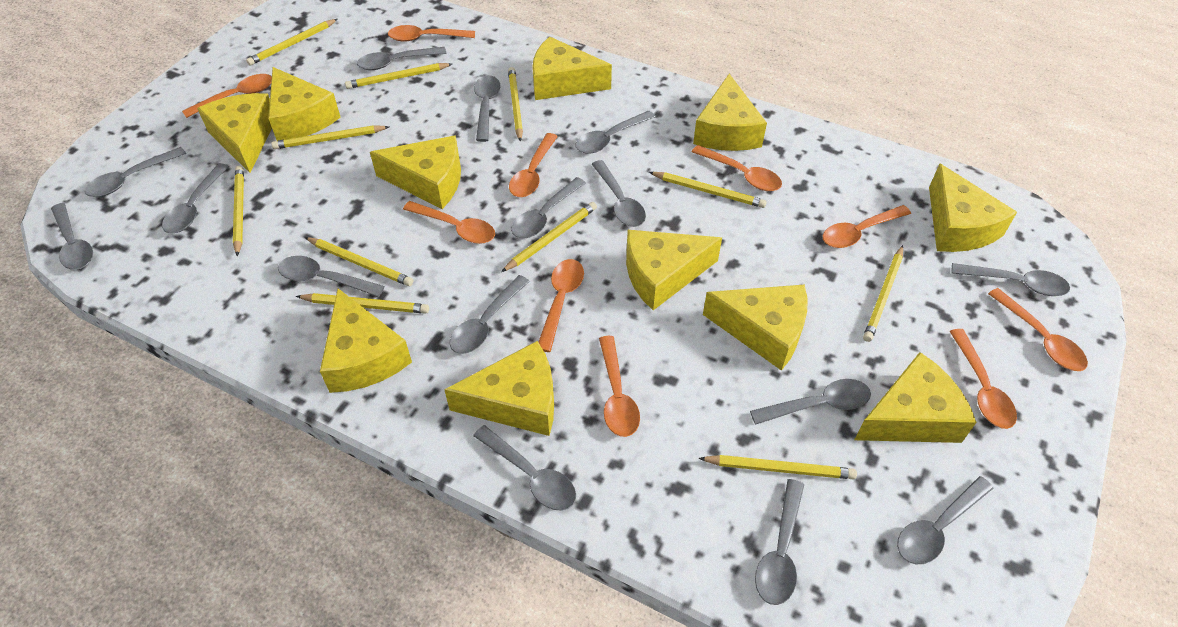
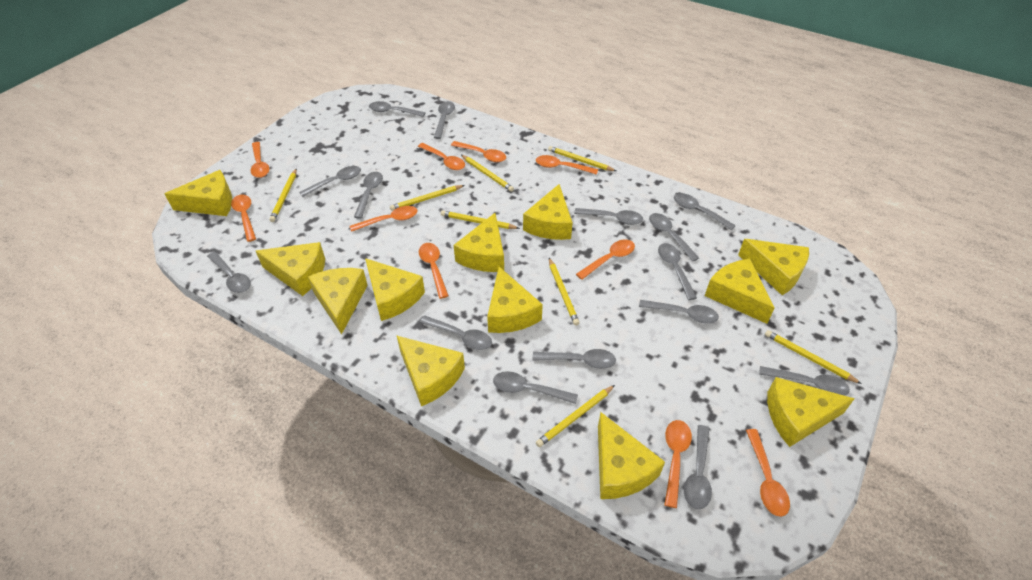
yellow cheese: [197,93,272,173] [268,67,341,141] [320,289,412,393] [370,135,461,209] [444,341,554,436] [532,36,612,100] [626,230,722,310] [693,74,767,151] [703,285,807,371] [854,352,977,443] [929,164,1017,252] = 11 -> [164,170,232,216] [256,242,325,296] [308,268,368,335] [365,258,425,321] [396,335,465,406] [454,213,504,272] [487,267,543,333] [523,184,573,240] [598,412,665,499] [705,259,775,324] [738,239,809,295] [767,377,855,447] = 12
yellow pencil: [233,166,244,256] [246,19,338,65] [271,125,389,149] [296,293,429,314] [305,237,413,286] [345,63,452,89] [501,202,597,272] [508,67,523,142] [649,172,767,208] [698,455,857,479] [863,245,903,342] = 11 -> [269,168,297,222] [390,185,465,211] [441,210,520,229] [461,155,514,192] [536,385,615,447] [548,146,616,171] [549,258,580,325] [765,330,862,384] = 8

